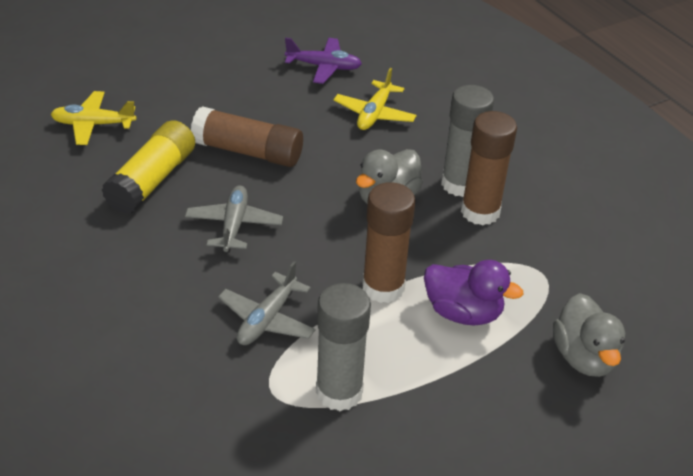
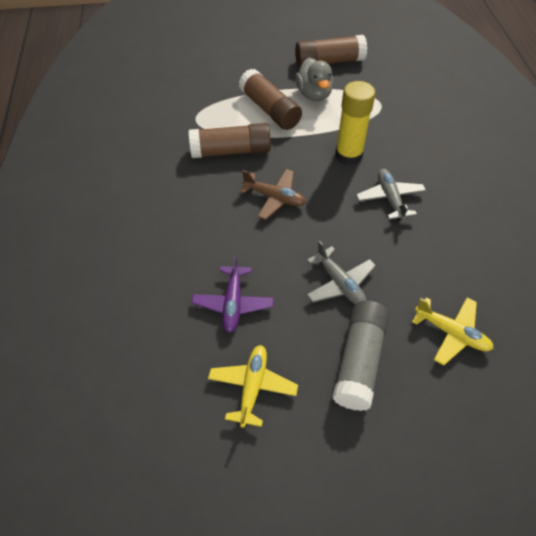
brown plane: none = 0 -> [240,169,306,220] = 1
grey duck: [356,149,423,203] [553,293,625,377] = 2 -> [295,58,334,101] = 1
grey glue stick: [316,283,371,411] [441,85,494,197] = 2 -> [333,301,389,411] = 1
purple duck: [424,260,523,326] = 1 -> none = 0

